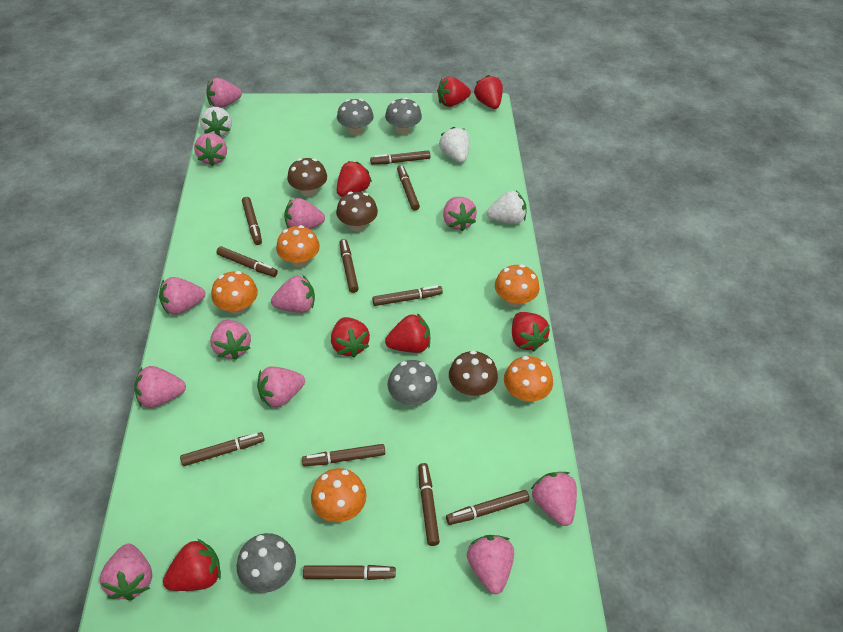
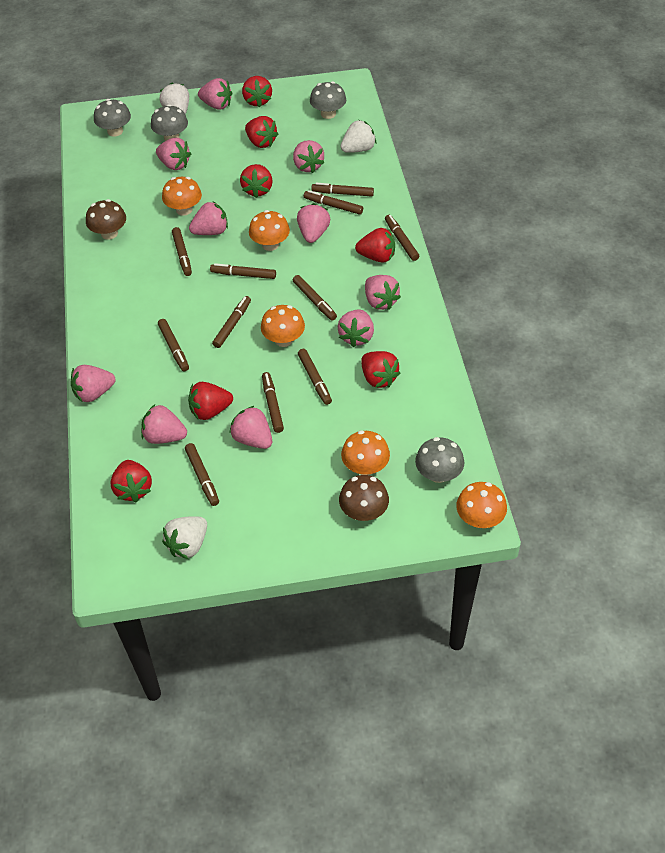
brown mushroom: [287,158,327,197] [336,192,378,231] [449,350,498,397] = 3 -> [86,199,126,240] [339,475,389,521] = 2
pink strawberry: [100,544,152,600] [134,366,186,408] [159,277,205,315] [194,133,227,166] [206,78,242,108] [210,320,251,360] [257,366,305,408] [271,275,315,313] [284,198,325,229] [443,197,477,231] [467,535,514,594] [531,472,577,526] = 12 -> [71,365,116,402] [141,404,187,444] [156,138,191,170] [189,201,228,235] [198,78,232,110] [229,406,272,449] [293,140,324,173] [297,203,330,243] [337,310,374,347] [365,275,401,310] = 10

